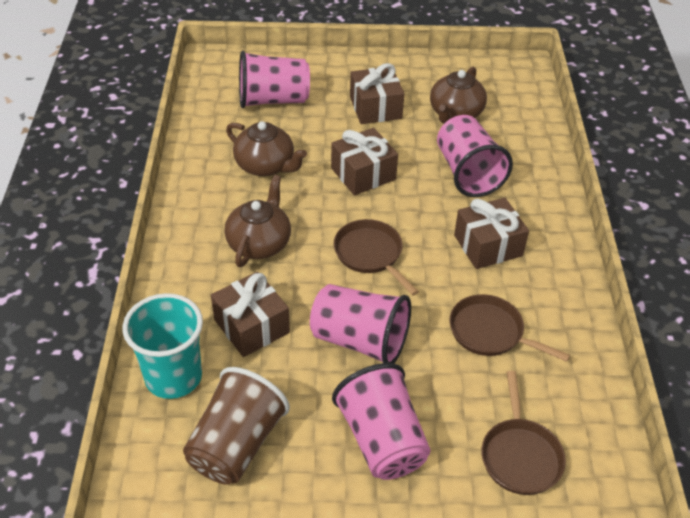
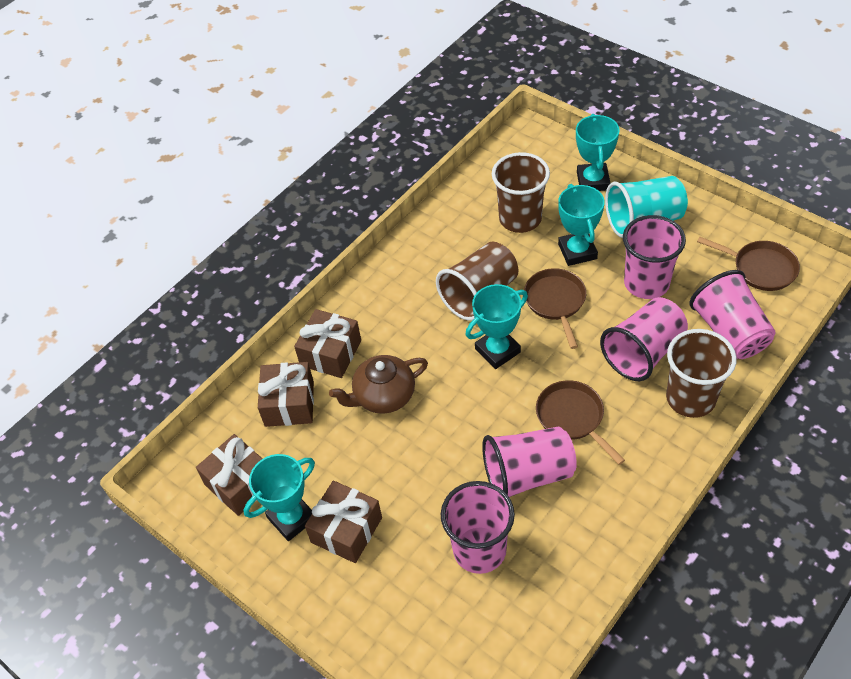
brown cup: [183,367,290,485] = 1 -> [436,242,519,321] [492,152,550,233] [666,329,737,418] = 3
brown teapot: [224,175,291,267] [226,121,307,176] [430,67,487,124] = 3 -> [329,355,428,414] = 1
pink cup: [239,51,310,108] [310,284,411,364] [332,363,430,480] [437,115,513,197] = 4 -> [441,481,515,574] [482,427,577,497] [600,297,688,381] [623,215,686,299] [689,270,776,359] = 5
turquoise trophy: none = 0 -> [244,454,315,541] [466,284,528,369] [558,184,605,266] [576,114,619,191] = 4

